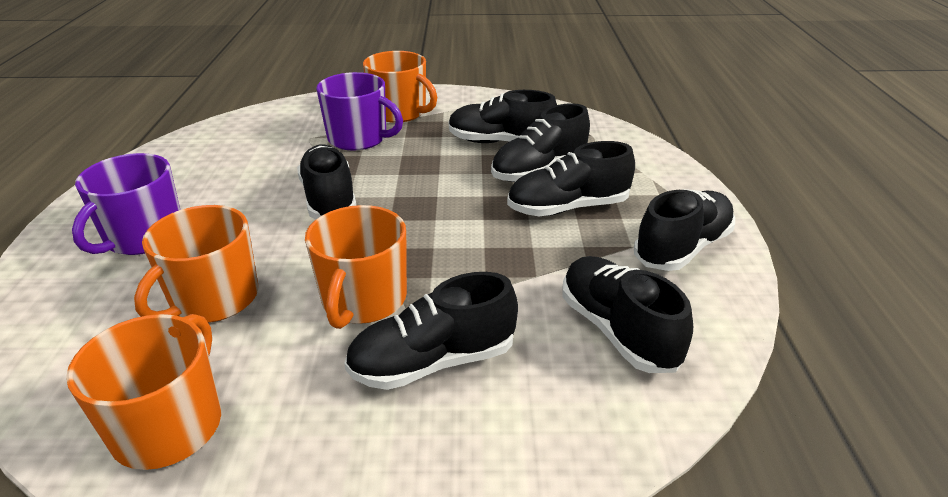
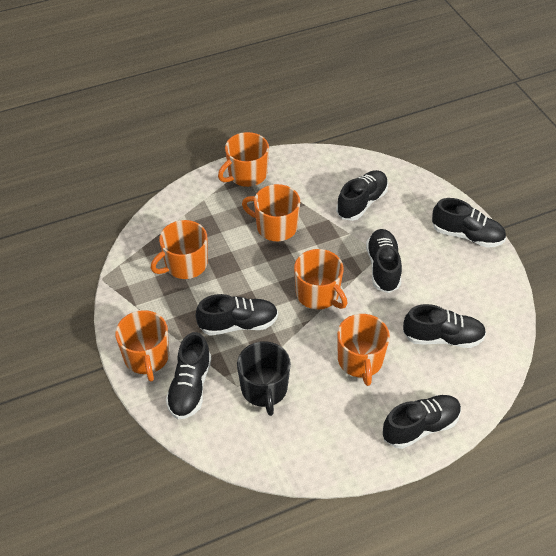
black mug: none = 0 -> [237,341,291,416] = 1
orange mug: [66,314,221,470] [134,205,258,323] [305,205,407,329] [363,51,437,123] = 4 -> [115,310,169,382] [151,220,207,279] [218,132,269,187] [242,184,300,241] [294,249,347,310] [337,314,390,386] = 6
purple mug: [72,153,180,255] [316,72,403,151] = 2 -> none = 0

